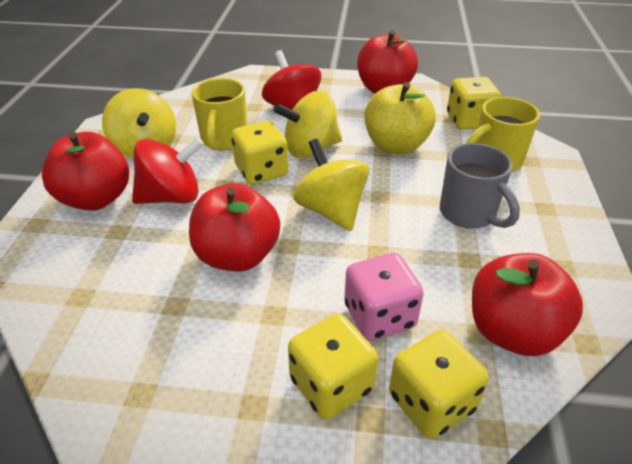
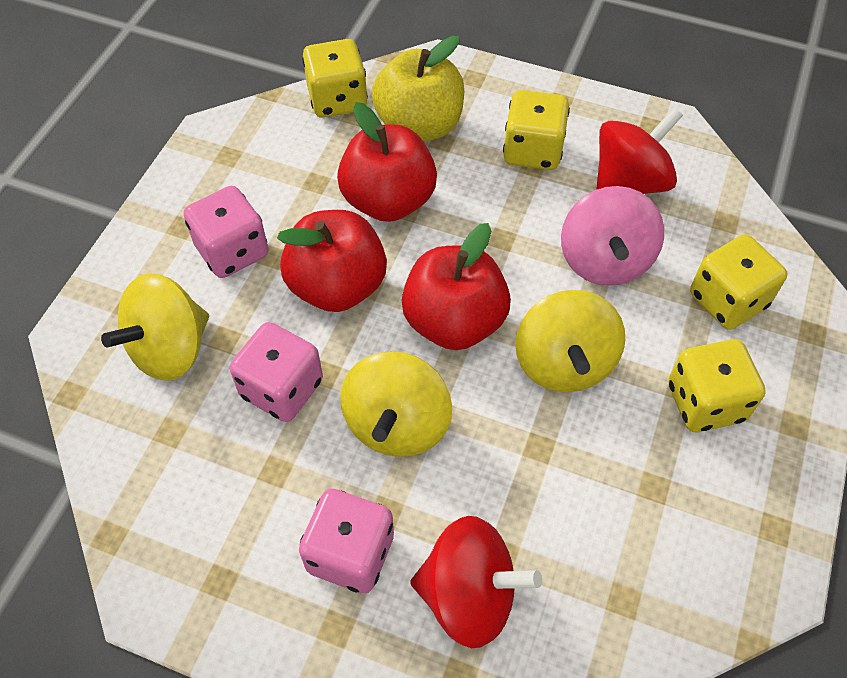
grey mug: [440,143,520,229] = 1 -> none = 0
pink dice: [345,253,424,341] = 1 -> [184,186,269,278] [230,322,323,422] [299,489,394,593] = 3
pink spinning top: none = 0 -> [561,186,664,286] = 1
red apple: [42,132,129,211] [189,183,280,272] [357,30,418,94] [472,253,583,356] = 4 -> [277,210,387,312] [337,102,437,222] [402,223,511,350] = 3
yellow mug: [191,78,247,150] [466,97,540,172] = 2 -> none = 0

